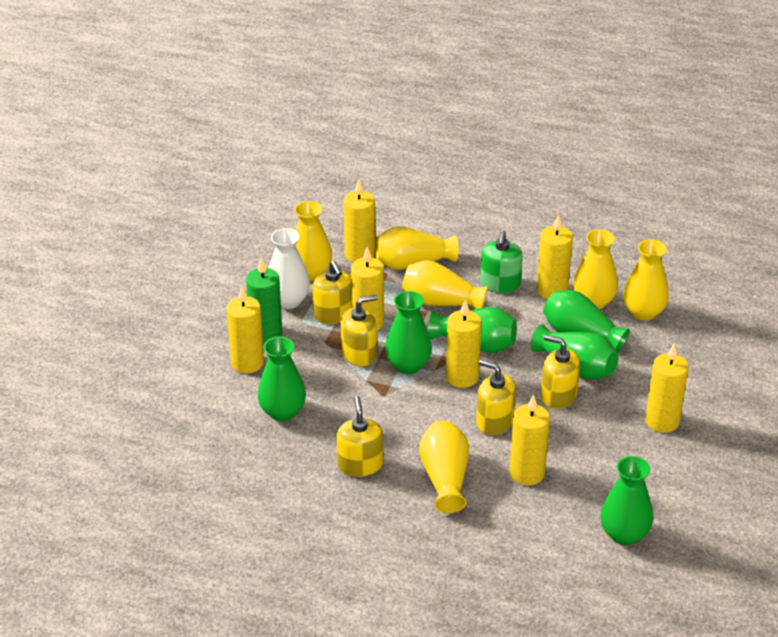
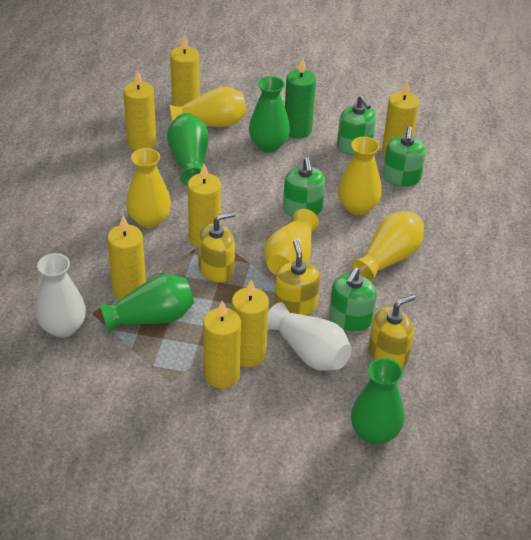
green soap dispenser: [480,231,523,293] = 1 -> [283,157,325,217] [329,267,376,331] [337,95,376,155] [383,127,426,186] = 4
green vase: [258,336,306,421] [385,291,432,374] [428,307,517,353] [531,325,619,380] [543,290,630,352] [600,456,653,545] = 6 -> [100,274,194,333] [167,113,208,185] [249,76,290,152] [351,358,404,445] = 4
white vase: [269,228,310,309] = 1 -> [36,253,86,338] [267,302,352,371] = 2
yellow soap dispenser: [312,261,352,324] [337,396,383,477] [341,295,378,367] [476,360,516,435] [541,335,580,409] = 5 -> [198,211,236,283] [274,240,320,315] [369,294,415,368] = 3
yellow vase: [295,201,332,281] [375,226,458,270] [402,260,488,309] [419,421,469,513] [573,229,618,309] [623,239,669,321] = 6 -> [126,148,171,228] [169,87,246,127] [264,209,319,275] [338,137,382,215] [352,211,424,283] = 5

